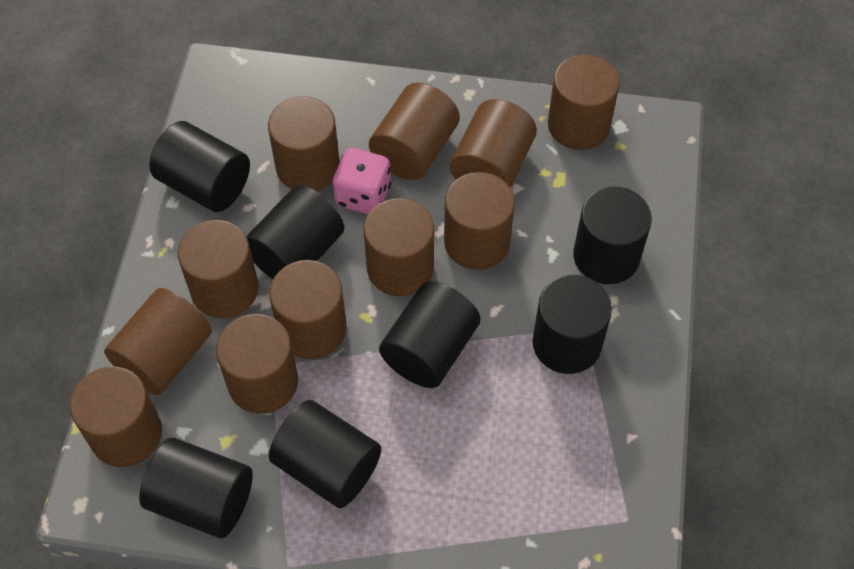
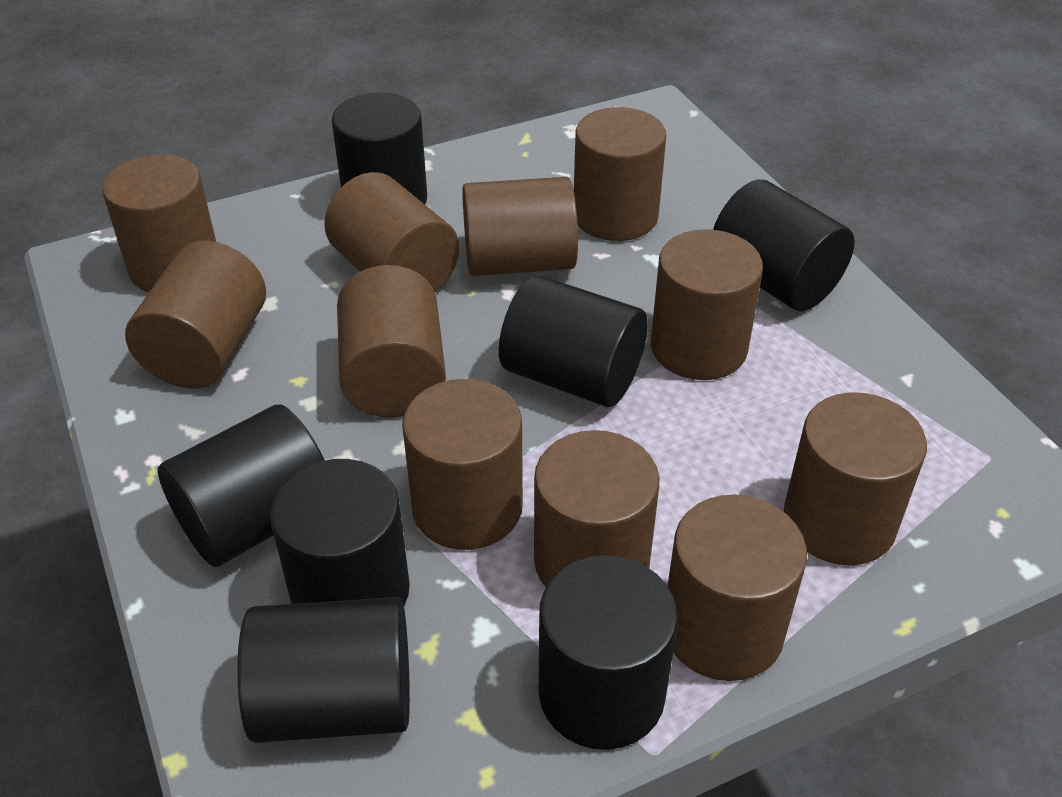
pink dice: [332,148,391,214] = 1 -> none = 0

